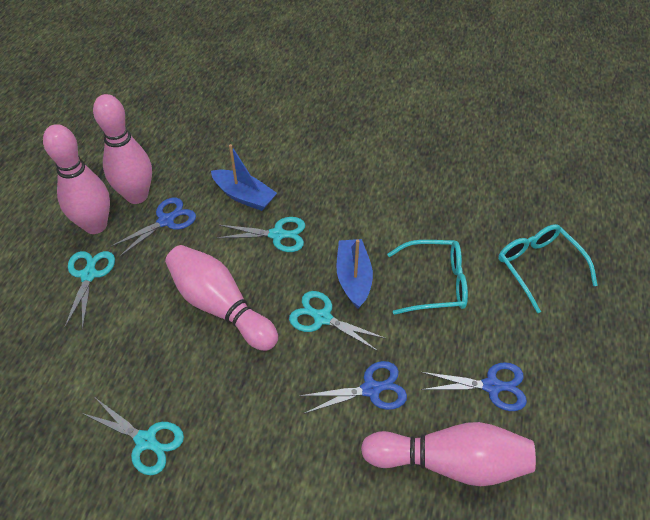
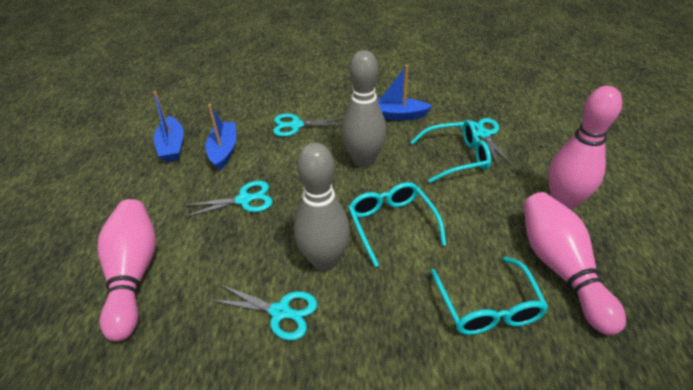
blue boat: [211,144,277,211] [336,239,373,308] = 2 -> [153,91,184,162] [205,104,236,171] [377,65,432,121] = 3
blue scissors: [110,198,196,257] [300,361,407,414] [421,362,527,411] = 3 -> none = 0
grey bowling pin: none = 0 -> [294,143,350,271] [342,50,386,167] = 2
pink bowling pin: [43,124,110,234] [93,94,152,204] [165,245,278,351] [361,422,536,486] = 4 -> [97,199,156,341] [524,192,626,335] [548,86,622,210] = 3
turquoise glasses: [387,240,468,315] [498,224,598,313] = 2 -> [348,182,446,267] [411,120,491,183] [431,257,548,335] = 3

